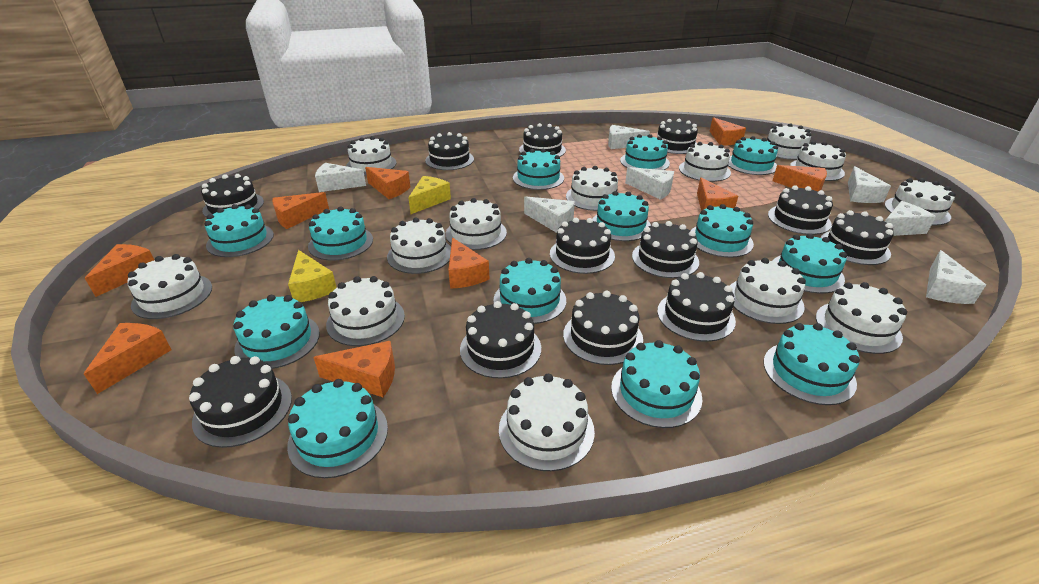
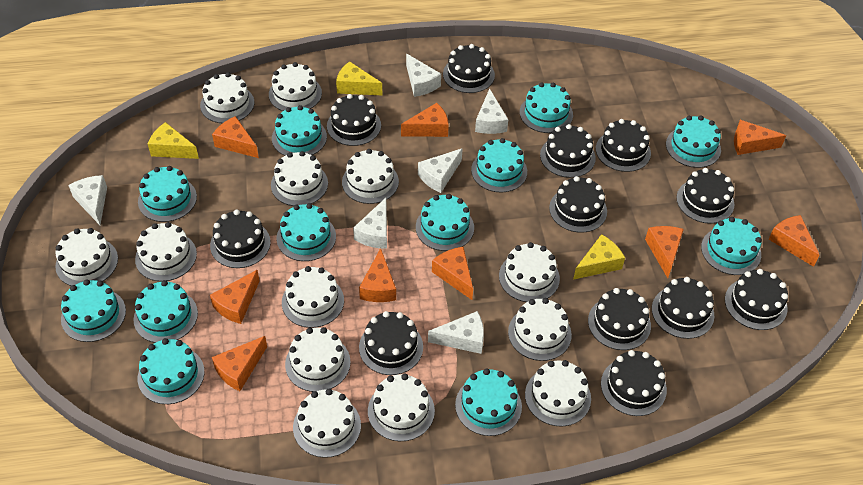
turquoise cake: [205,204,274,257] [234,295,320,369] [287,379,388,478] [308,206,373,261] [493,258,566,324] [513,149,564,190] [592,191,651,241] [611,340,702,428] [620,134,670,170] [691,204,754,258] [728,136,778,175] [763,323,860,405] [773,233,847,294] = 13 -> [61,279,126,342] [134,280,198,343] [138,166,197,222] [138,338,205,404] [272,105,327,156] [276,203,336,261] [416,194,474,251] [455,368,522,436] [471,138,527,193] [520,82,573,133] [666,116,721,168] [701,217,762,275] = 12
white cheese: [315,163,366,192] [524,196,575,233] [608,125,650,149] [625,167,674,200] [848,166,891,203] [885,201,936,236] [926,250,986,304] = 7 -> [69,175,107,225] [353,198,387,249] [406,54,441,97] [418,148,463,193] [428,311,484,354] [475,88,508,134] = 6
yellow cheese: [288,250,337,302] [409,176,451,214] = 2 -> [148,122,199,159] [336,61,382,95] [573,234,625,280] = 3

